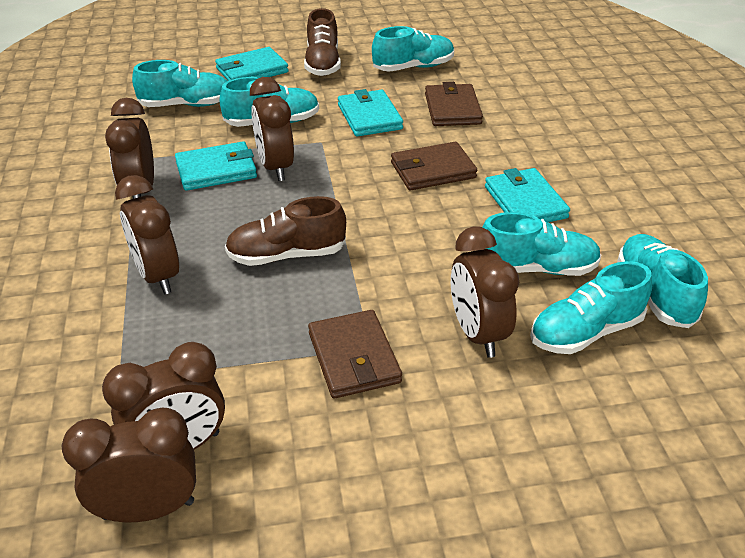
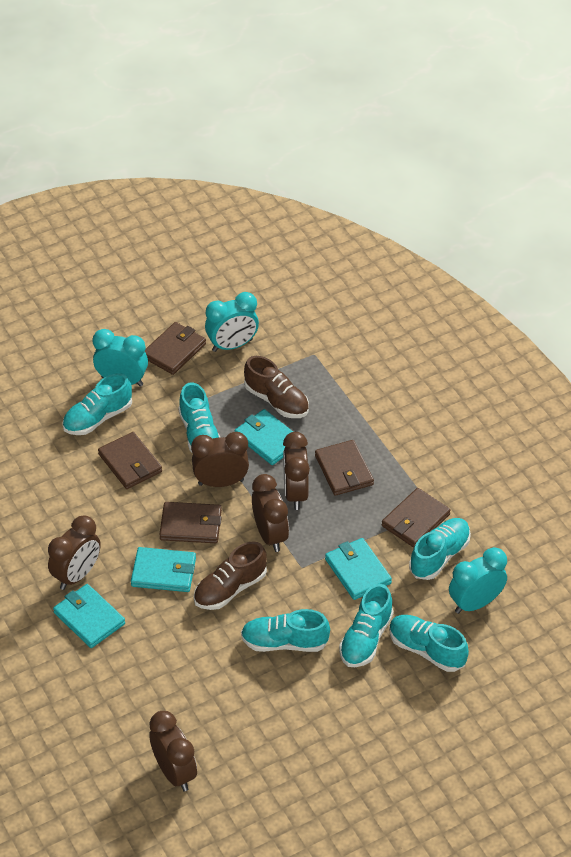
brown clock: [62,408,196,522] [102,342,225,450] [105,98,154,199] [115,175,179,295] [250,77,294,181] [451,227,519,358] = 6 -> [48,516,101,590] [149,711,197,791] [191,432,249,487] [252,474,289,552] [283,432,310,510] = 5
brown wallet: [308,310,402,399] [391,142,477,190] [425,82,483,126] = 3 -> [98,432,162,489] [145,322,206,375] [159,502,222,543] [315,440,374,496] [382,488,451,548] = 5
turquoise clock: none = 0 -> [93,329,148,387] [205,292,259,352] [449,547,507,614] = 3

